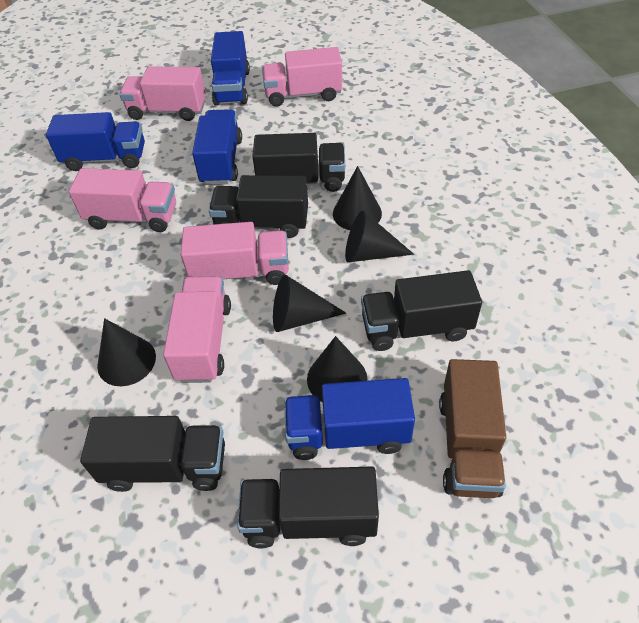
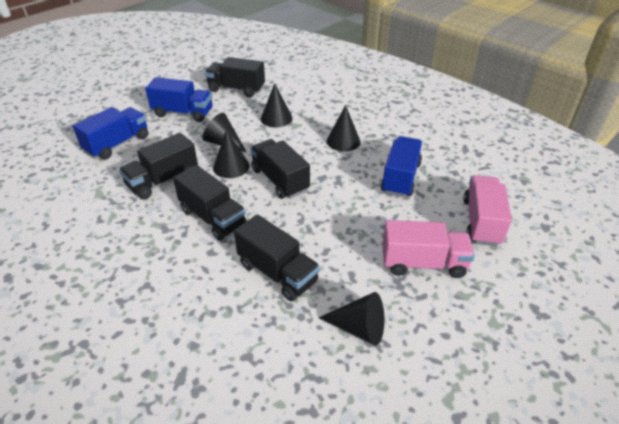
blue truck: [46,112,145,171] [192,109,242,185] [211,31,250,106] [284,378,415,460] = 4 -> [73,107,148,159] [145,77,213,122] [381,136,422,197] = 3
brown truck: [439,359,506,498] = 1 -> none = 0
pink truck: [69,168,176,232] [119,66,206,121] [163,276,231,383] [181,222,289,285] [262,47,342,106] = 5 -> [382,220,475,278] [463,175,512,246] = 2

